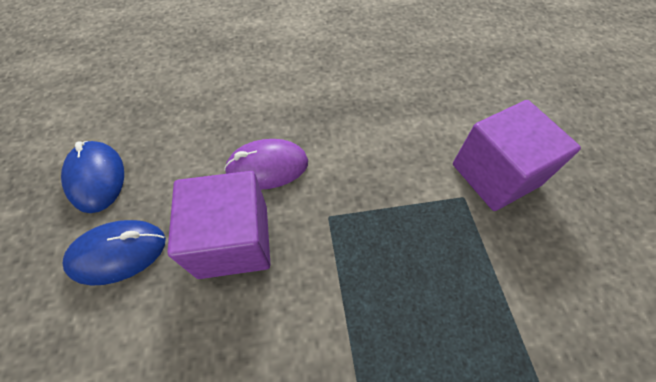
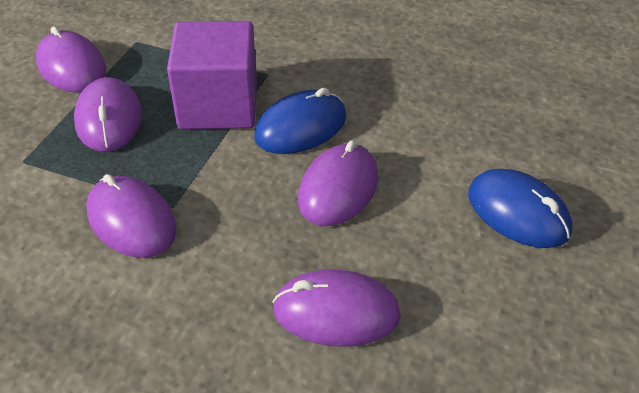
purple cube: [167,171,271,279] [453,100,581,211] = 2 -> [167,21,257,129] = 1
purple mouse: [224,139,308,190] = 1 -> [36,26,106,93] [74,77,142,152] [86,174,177,258] [272,270,401,347] [298,140,378,226] = 5

